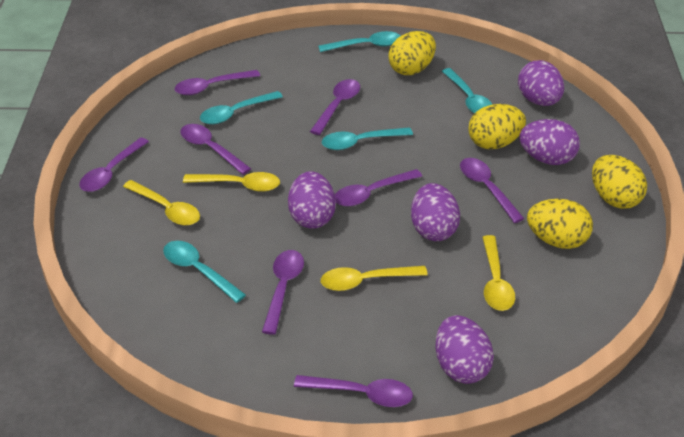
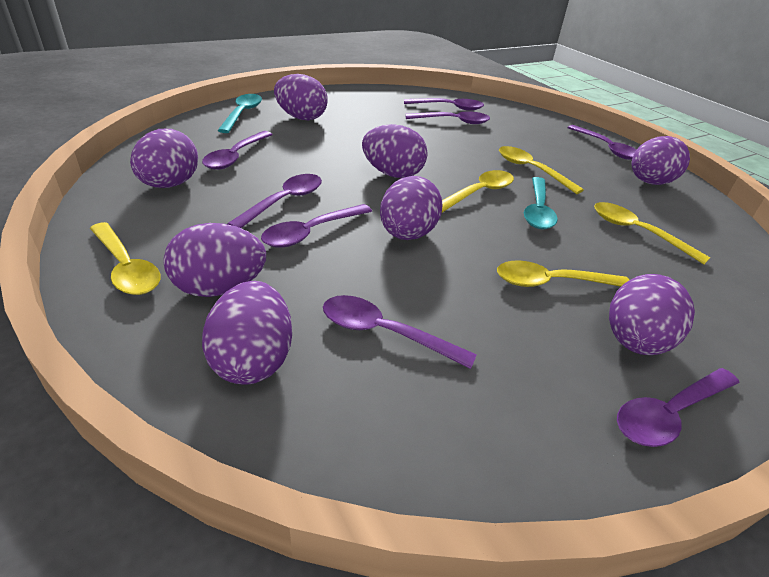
purple egg: [288,171,336,229] [411,183,460,241] [435,315,494,384] [518,60,564,106] [519,119,580,165] = 5 -> [130,129,198,188] [164,223,266,297] [202,281,292,385] [274,74,328,121] [362,124,428,178] [380,176,442,240] [609,274,695,355] [631,136,690,185] = 8
turquoise spoon: [163,241,246,303] [200,91,283,124] [318,31,400,52] [322,127,413,150] [442,68,492,114] = 5 -> [217,94,262,133] [524,177,558,229] = 2
yellow egg: [389,31,436,75] [468,104,526,149] [527,199,593,249] [592,155,647,209] = 4 -> none = 0
yellow spoon: [123,180,200,226] [183,172,280,192] [321,266,428,291] [482,235,515,311] = 4 -> [90,222,161,295] [442,170,514,212] [497,260,629,287] [499,146,584,194] [594,202,710,264] = 5

